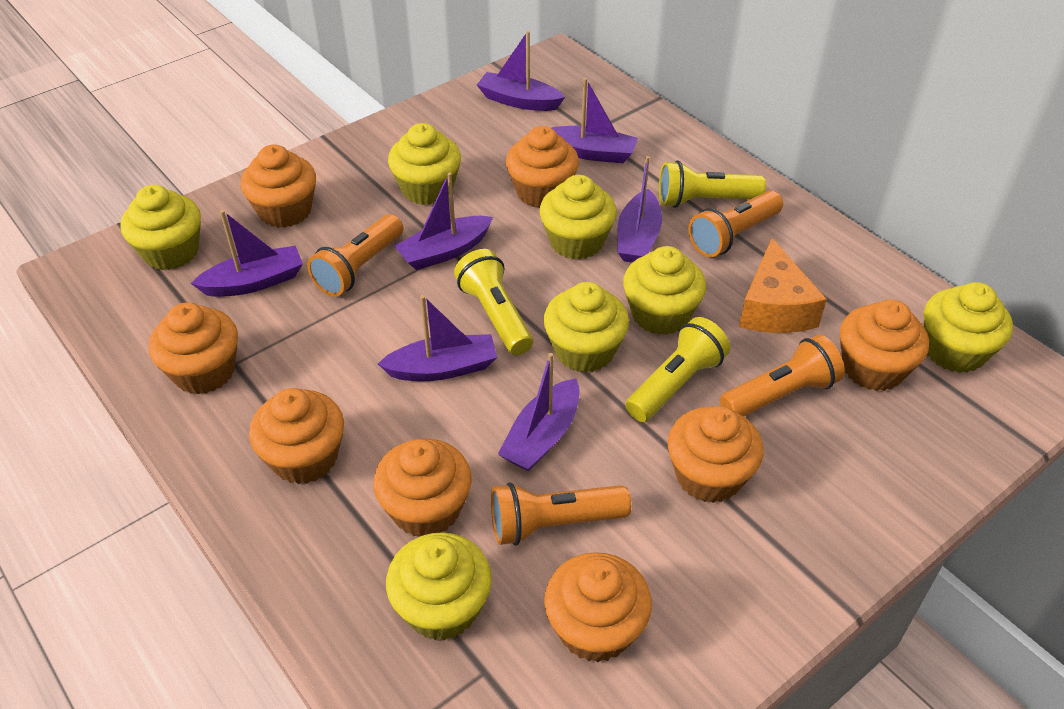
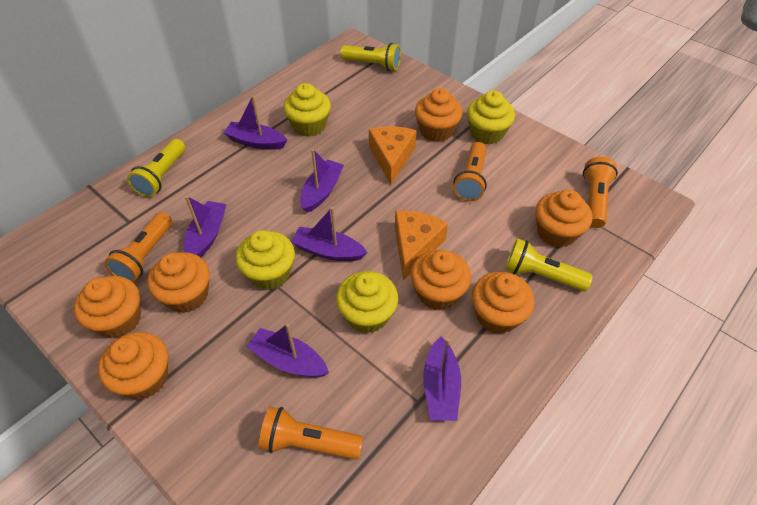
orange cheese: [739,238,827,333] = 1 -> [369,126,417,185] [395,211,448,281] = 2
orange cupcake: [149,303,238,394] [241,144,316,228] [249,388,344,484] [373,439,471,536] [506,126,579,208] [544,552,652,662] [668,406,764,503] [840,300,929,391] = 8 -> [74,276,141,339] [98,332,168,399] [147,252,210,313] [411,250,471,310] [415,88,463,142] [472,272,534,334] [536,190,592,248] = 7
purple boat: [191,210,303,297] [378,295,497,381] [395,172,493,270] [477,31,565,111] [498,353,580,471] [552,78,638,163] [617,156,662,263] = 7 -> [184,196,226,257] [223,96,287,150] [246,324,329,378] [291,207,368,261] [300,149,344,213] [423,336,461,421] = 6
yellow cupcake: [120,185,201,270] [386,532,492,640] [388,123,461,205] [539,175,616,260] [544,282,629,373] [623,246,706,335] [924,282,1013,373] = 7 -> [235,230,295,290] [284,83,331,137] [336,271,398,334] [467,91,515,145] = 4

